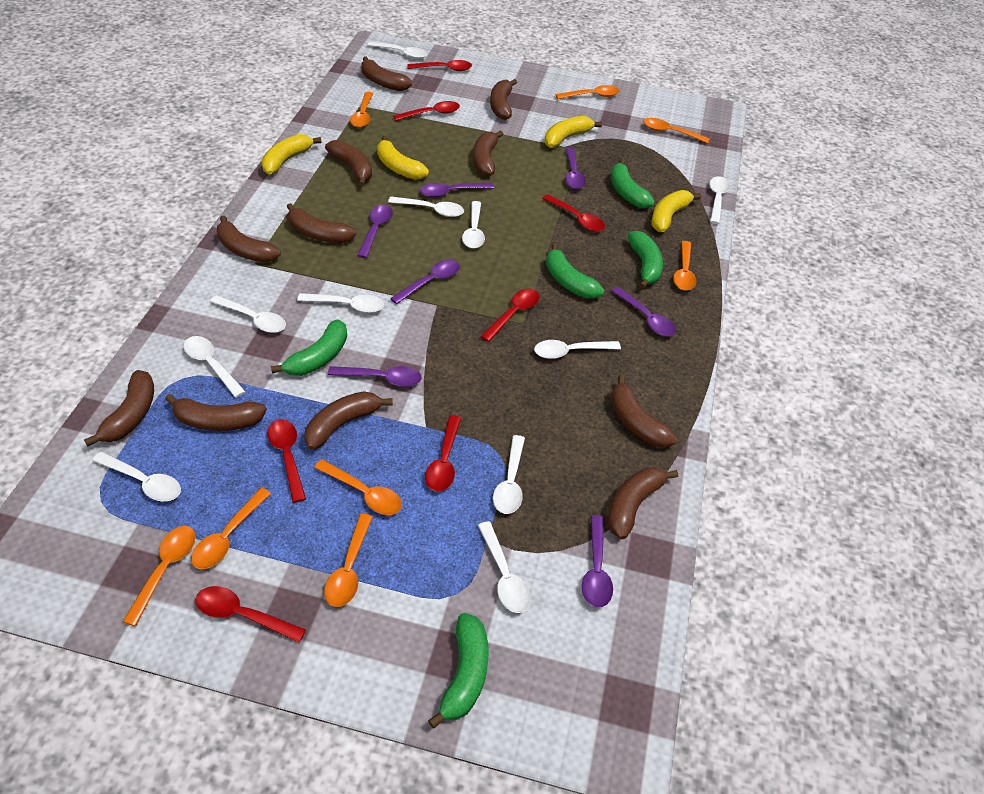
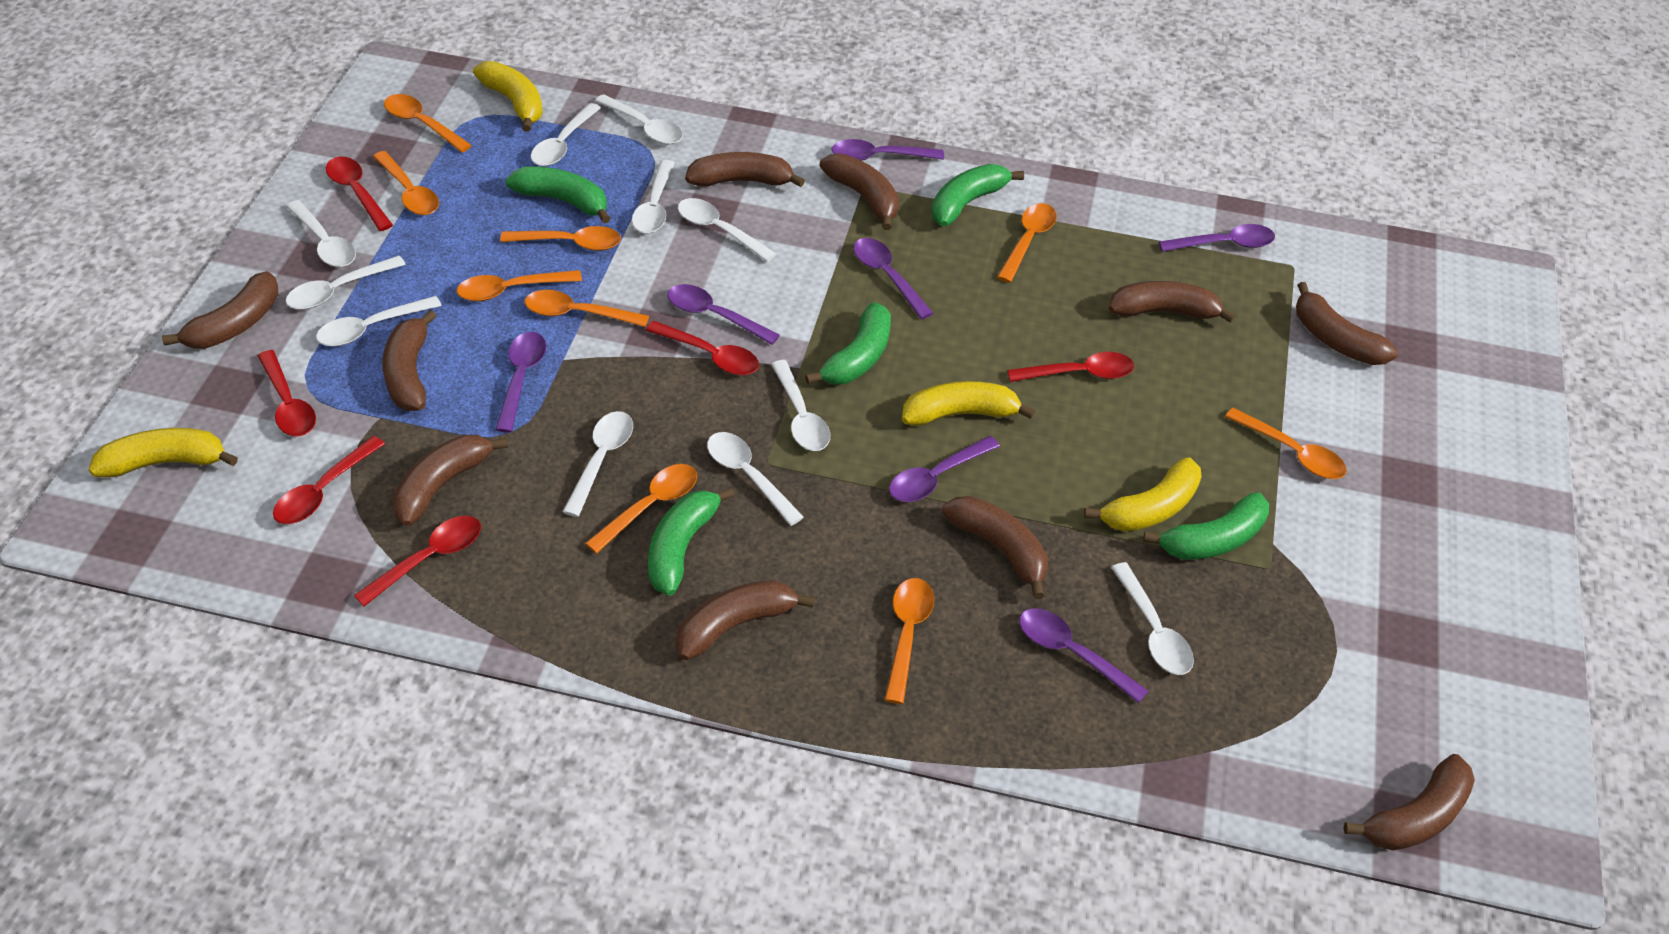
brown banana: [84,370,154,446] [165,394,267,431] [217,216,281,262] [287,203,357,243] [304,391,393,450] [325,140,372,187] [361,56,412,91] [473,130,503,176] [490,79,517,120] [608,467,678,539] [611,375,677,448] = 11 -> [162,271,278,349] [382,310,436,411] [392,435,508,526] [676,580,815,660] [685,152,805,187] [820,153,899,230] [942,496,1048,599] [1109,281,1236,323] [1296,282,1398,365] [1344,754,1475,850] = 10
orange spoon: [122,526,196,626] [191,488,271,569] [314,459,402,515] [324,514,373,607] [350,92,373,128] [556,85,619,99] [644,118,710,143] [673,241,697,290] = 8 -> [373,151,439,215] [384,94,472,152] [457,270,582,301] [500,226,621,251] [525,290,649,327] [585,464,697,554] [885,578,934,704] [997,203,1057,283] [1225,408,1347,479] = 9
red spoon: [195,586,306,643] [267,419,306,503] [393,101,460,121] [407,60,472,71] [425,415,461,491] [480,288,539,342] [542,194,605,232] = 7 -> [258,350,316,437] [273,436,385,524] [326,157,393,231] [354,516,481,607] [646,321,759,375] [1007,352,1134,382] = 6

